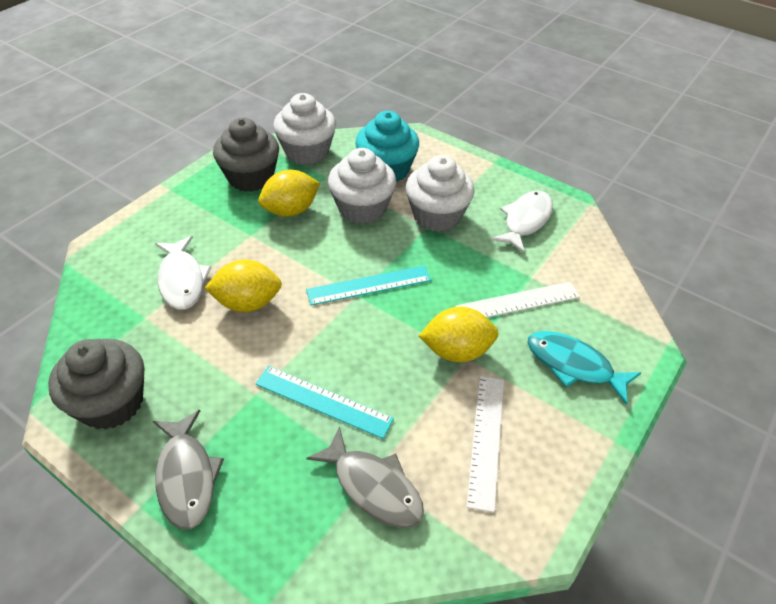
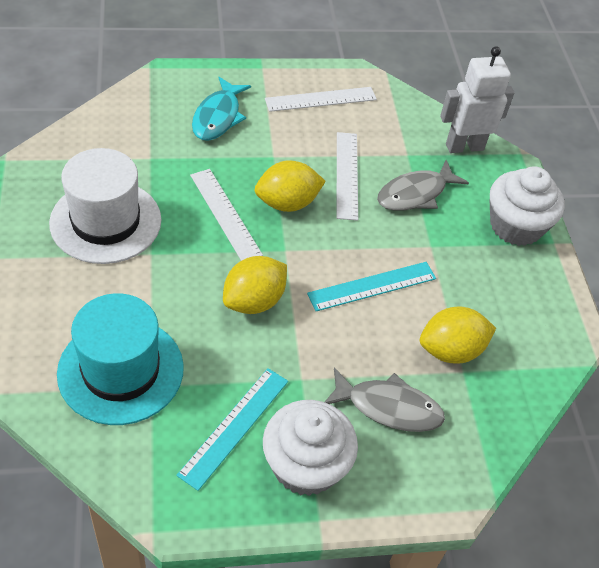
grey cupcake: [48,339,145,430] [213,117,279,192] = 2 -> none = 0
turquoise cupcake: [355,111,419,182] = 1 -> none = 0
turquoise hat: none = 0 -> [57,293,184,425] = 1
white cupcake: [274,93,336,165] [328,148,396,224] [406,155,475,232] = 3 -> [263,400,358,496] [490,167,565,246] = 2
white fish: [155,236,211,310] [491,190,553,253] = 2 -> none = 0
white hat: none = 0 -> [49,148,161,264] = 1
white robot: none = 0 -> [440,46,514,153] = 1
white ruler: [455,282,580,318] [466,376,504,513] = 2 -> [190,169,263,261] [265,87,377,112] [336,132,358,221] = 3

